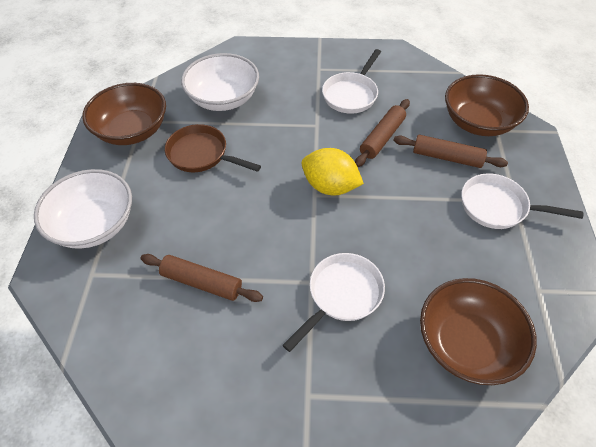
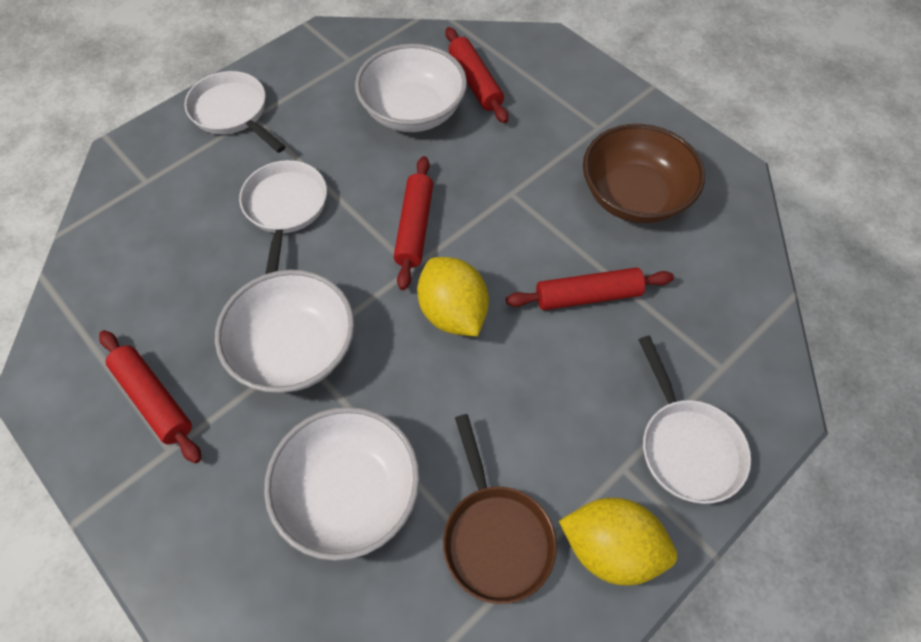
brown bowl: [82,83,166,145] [420,278,537,385] [445,74,529,136] = 3 -> [583,124,705,223] = 1
brown rolling pin: [141,254,263,302] [355,99,410,167] [393,135,508,168] = 3 -> none = 0
red rolling pin: none = 0 -> [99,330,201,463] [394,156,433,290] [445,27,508,123] [506,267,674,310] = 4
white bowl: [34,169,132,249] [181,53,259,111] = 2 -> [215,270,354,393] [264,407,420,561] [355,44,467,132] = 3
yellow lemon: [301,148,364,195] = 1 -> [417,257,489,336] [559,498,677,585] = 2

